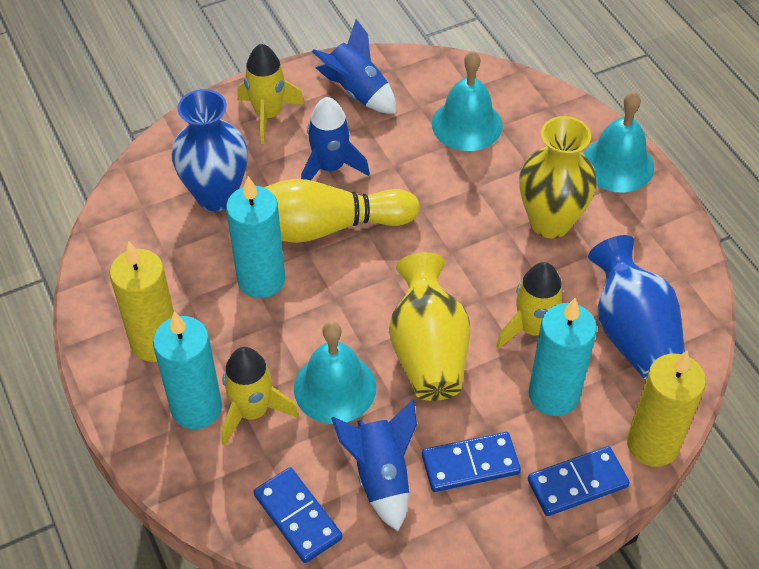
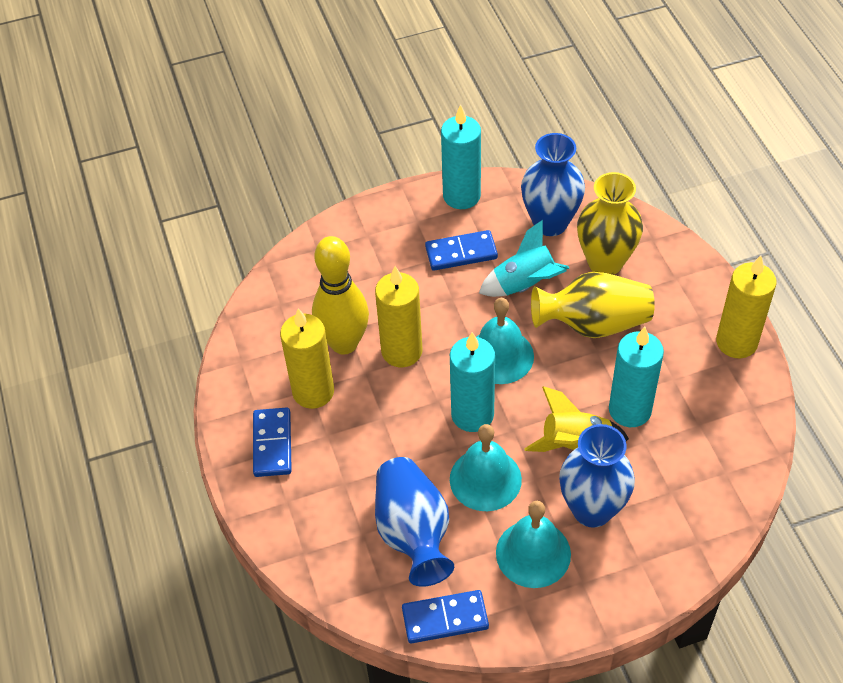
blue rocket: [301,97,370,180] [312,19,396,114] [331,399,417,531] = 3 -> none = 0
blue vase: [172,89,248,211] [588,235,685,379] = 2 -> [375,457,454,587] [521,133,585,236] [559,424,635,528] = 3
turquoise rocket: none = 0 -> [479,220,569,297] = 1
yellow candle: [110,242,174,362] [627,351,706,467] = 2 -> [280,308,334,409] [375,266,422,367] [716,256,777,358] = 3
yellow rocket: [221,347,299,446] [237,44,305,144] [496,262,562,349] = 3 -> [524,386,629,452] = 1

